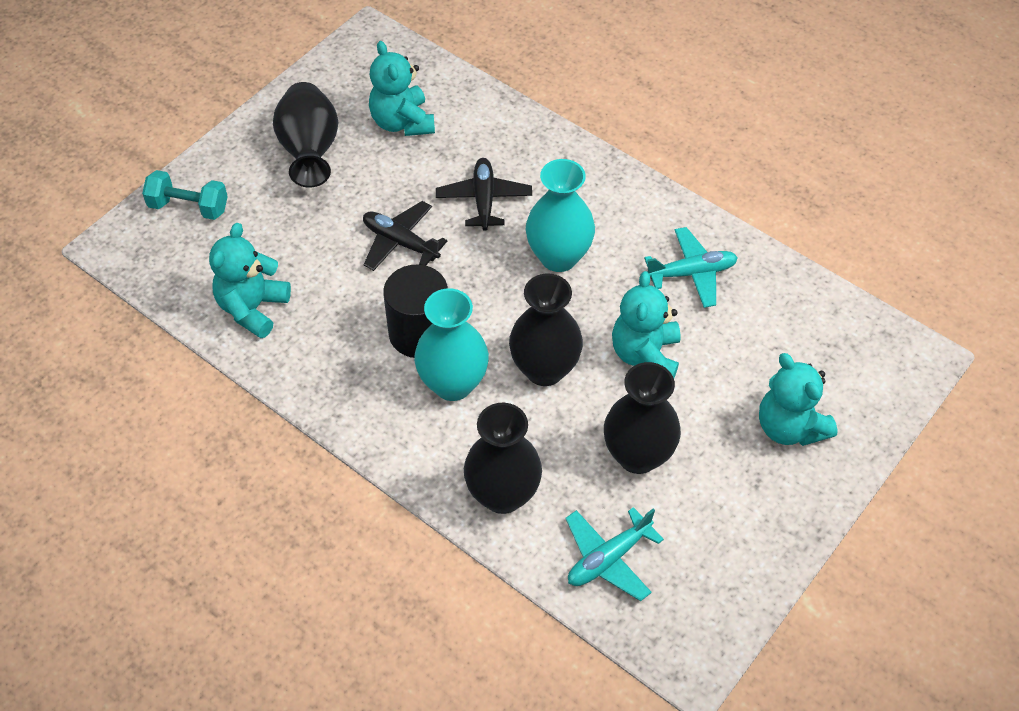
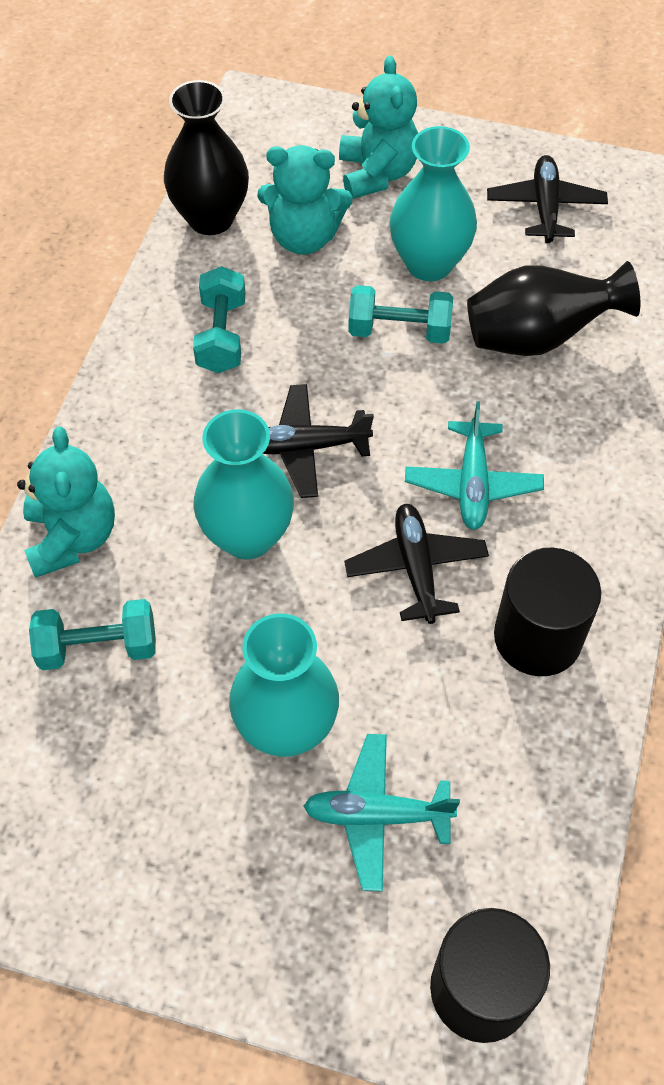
black cylinder: [383,264,448,358] = 1 -> [430,908,550,1043] [494,548,601,676] = 2
black plane: [363,201,447,271] [436,158,532,231] = 2 -> [263,384,374,498] [344,504,489,624] [487,155,608,243] = 3
black vase: [273,82,338,188] [464,403,542,514] [509,273,583,386] [604,362,681,474] = 4 -> [164,80,249,235] [467,261,640,356] = 2
turquoise dumbbell: [142,170,228,220] = 1 -> [29,599,156,670] [193,266,245,373] [348,285,453,344] = 3
turquoise teddy bear: [209,223,291,338] [369,41,435,136] [612,271,681,378] [759,353,838,446] = 4 -> [17,426,115,578] [257,145,352,255] [339,55,418,199] = 3
turquoise vase: [414,288,489,401] [526,159,595,272] = 2 -> [193,409,294,559] [229,613,339,757] [390,126,477,281] = 3

